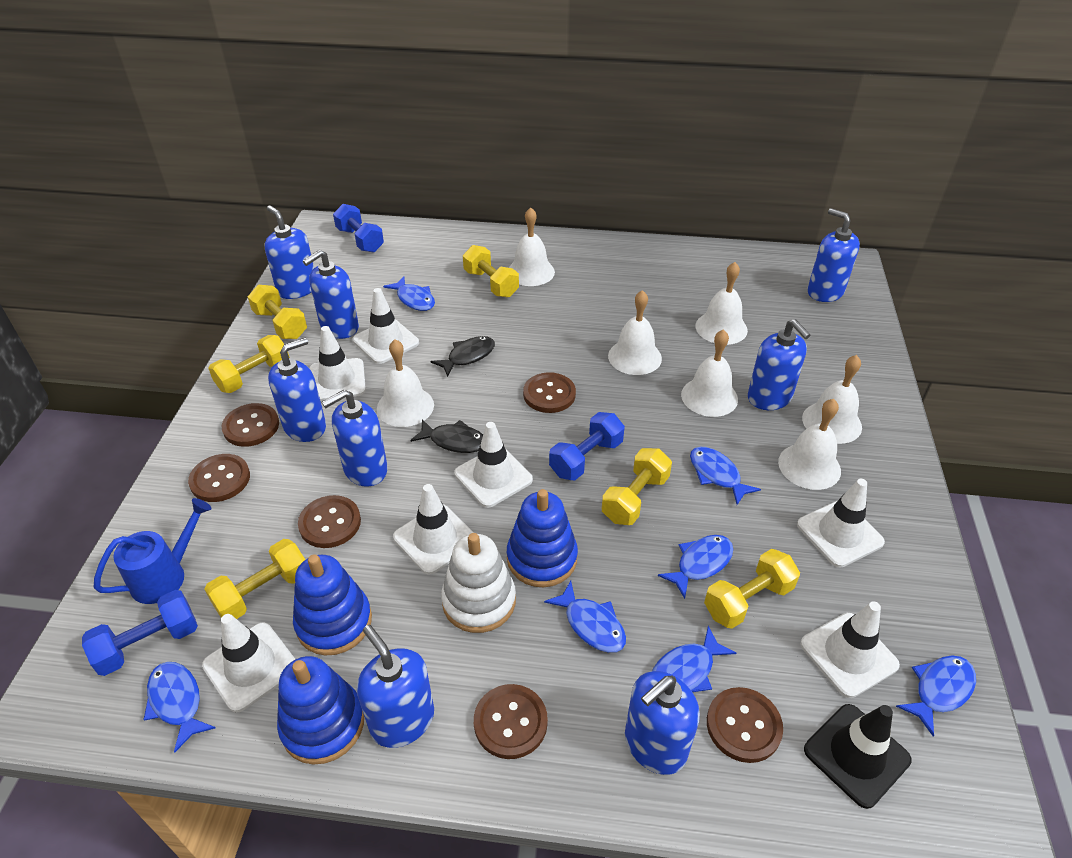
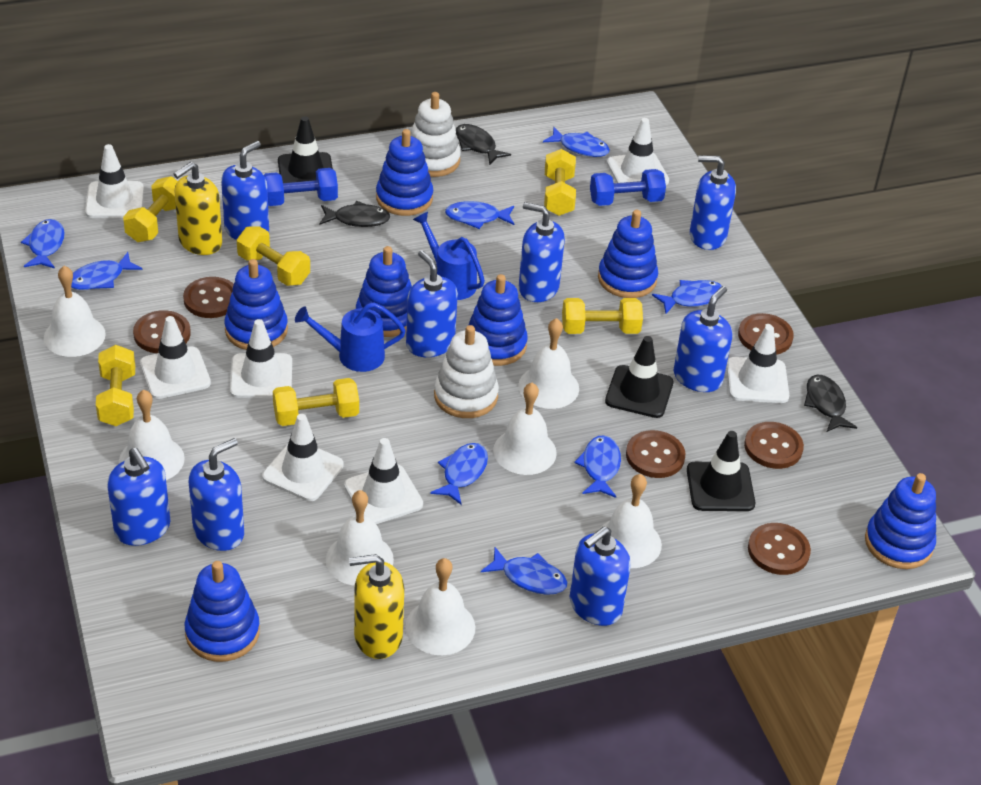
black fish: [410,419,483,453] [431,336,495,377] = 2 -> [319,201,390,227] [456,124,511,165] [804,374,857,432] = 3
black traffic cone: [804,704,911,809] = 1 -> [278,116,333,183] [605,336,674,418] [687,431,755,511] = 3
blue dumbbell: [82,590,198,676] [333,204,384,252] [549,412,625,480] = 3 -> [264,168,338,206] [590,169,666,206] = 2
blue fish: [143,662,216,753] [383,276,435,311] [544,581,626,652] [652,626,736,692] [658,535,733,599] [690,447,761,505] [896,655,976,737] = 7 -> [21,219,65,269] [71,252,143,290] [430,443,488,505] [445,201,514,229] [481,547,567,595] [543,127,610,157] [574,435,621,498] [652,280,722,314] = 8
blue stacking toy: [277,656,364,765] [293,554,372,656] [507,489,578,587] = 3 -> [184,561,260,662] [225,259,288,350] [356,246,412,337] [376,129,433,216] [468,274,528,366] [598,210,658,298] [865,473,936,569] = 7
blue watering can: [93,498,212,604] = 1 -> [295,302,406,372] [413,212,485,300] = 2
white stacking toy: [441,533,516,633] = 1 -> [411,92,461,177] [434,325,499,418] = 2
yellow soap dispenser: none = 0 -> [174,162,222,255] [349,554,404,659] = 2

